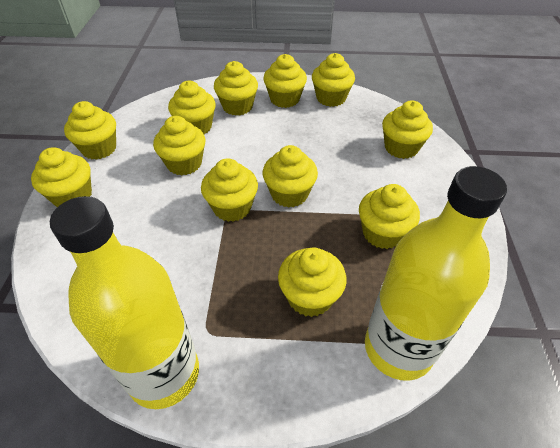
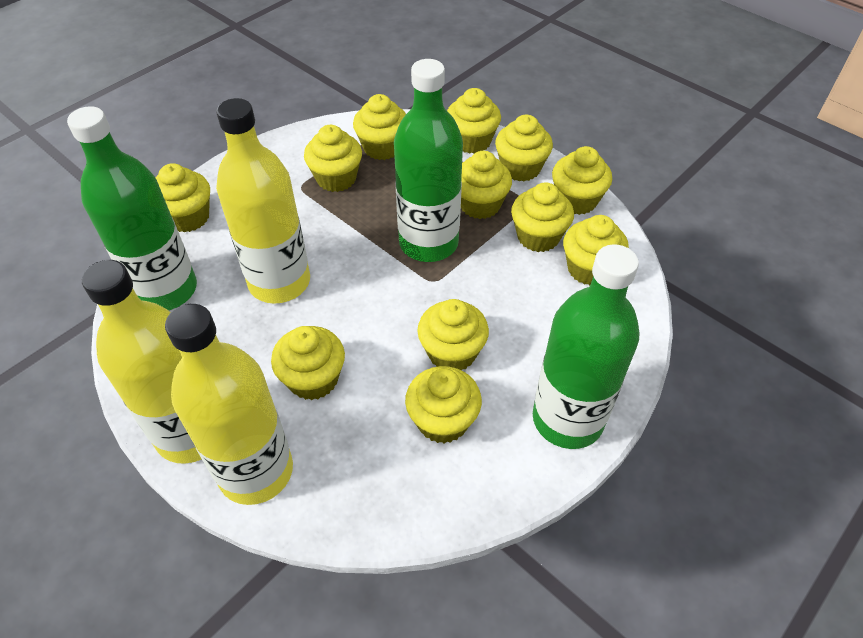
green bottle: none = 0 -> [67,106,197,310] [394,59,463,262] [533,244,639,449] = 3
yellow bottle: [50,196,199,409] [365,166,507,381] = 2 -> [82,260,201,464] [165,304,293,505] [216,98,310,304] = 3

